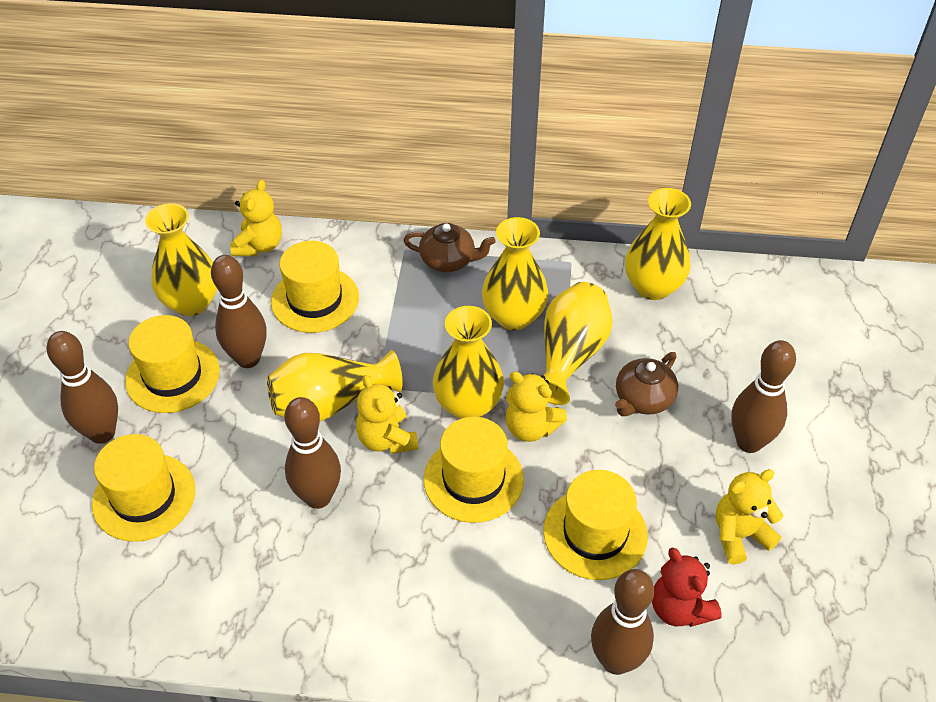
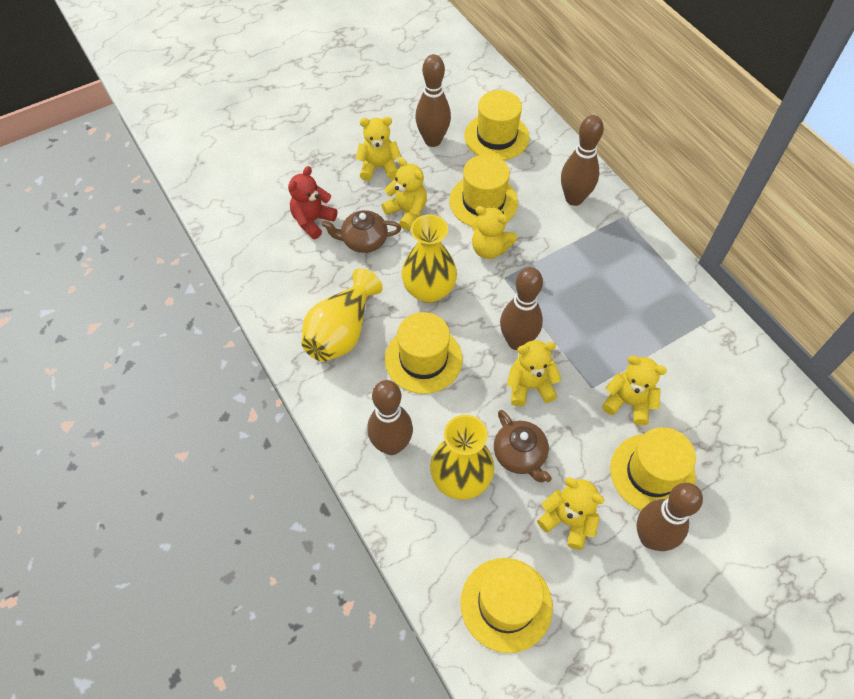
yellow teddy bear: [231,180,282,256] [356,375,418,454] [506,371,567,442] [716,469,783,564] = 4 -> [356,117,402,181] [382,157,427,230] [471,206,517,259] [507,340,561,406] [537,477,605,550] [602,356,667,426] = 6
yellow vase: [145,203,217,316] [267,350,403,422] [433,306,504,419] [482,217,548,330] [544,282,613,405] [625,188,691,300] = 6 -> [301,268,383,362] [401,214,457,303] [430,415,494,500] = 3

